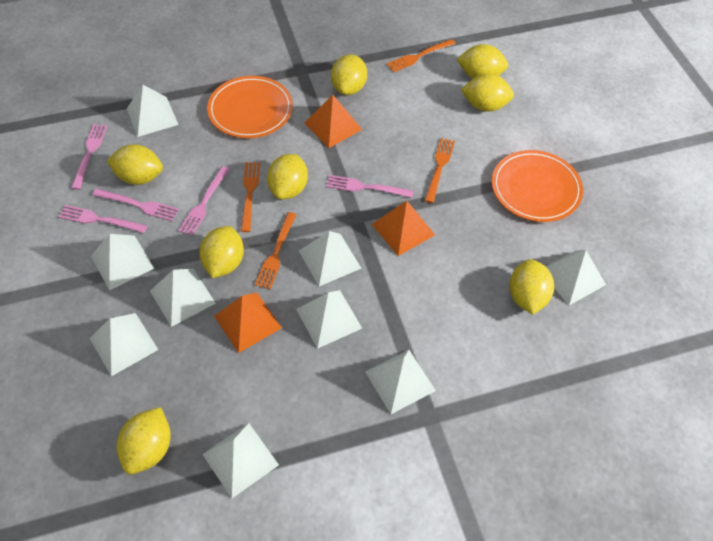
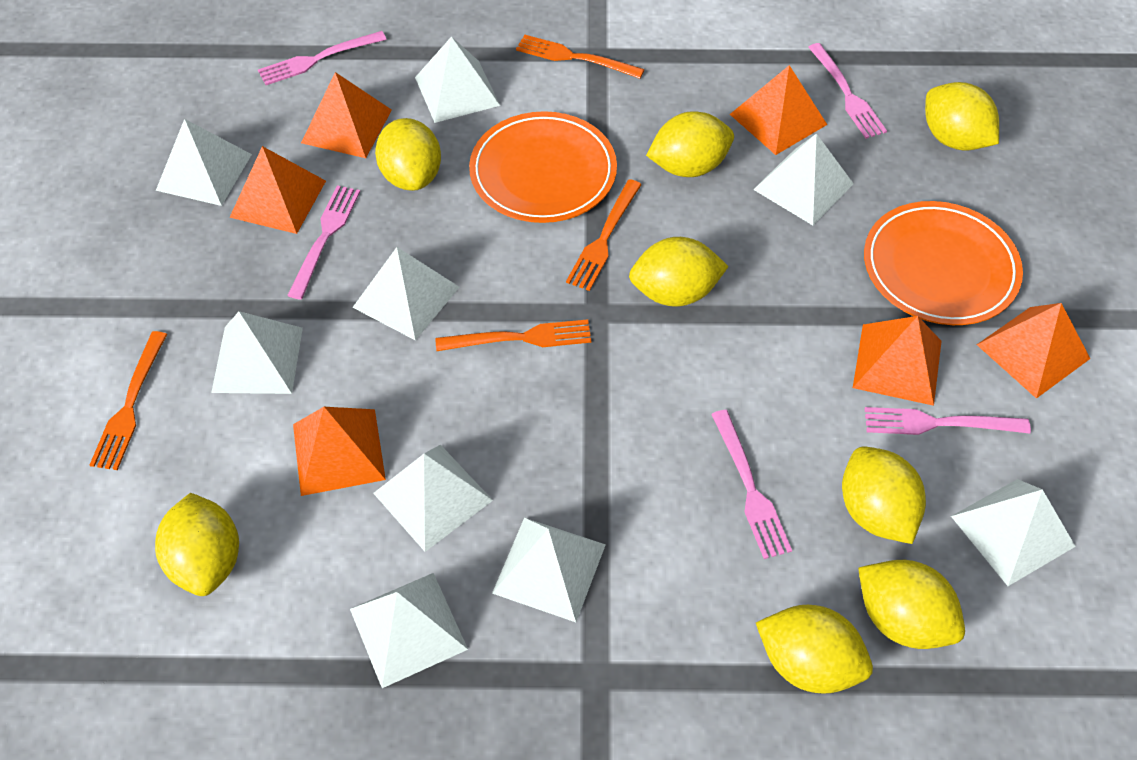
orange pyramid: [214,292,282,353] [305,95,362,148] [372,201,435,256] = 3 -> [229,146,326,234] [293,407,386,496] [301,72,392,158] [730,65,827,155] [853,316,942,406] [977,303,1090,399] = 6

